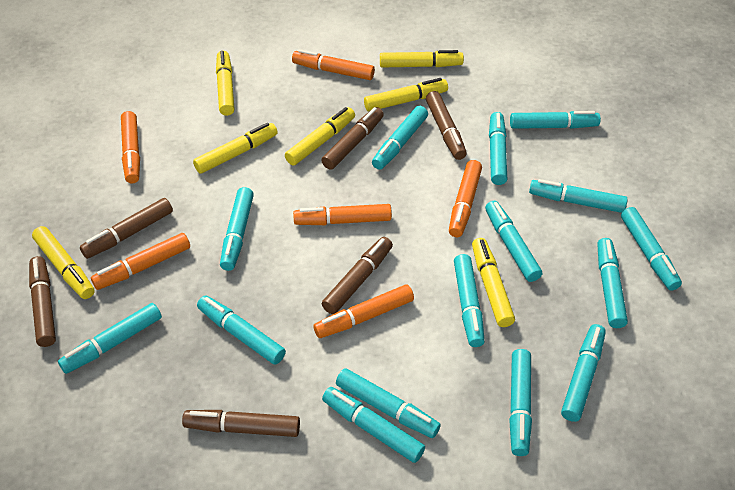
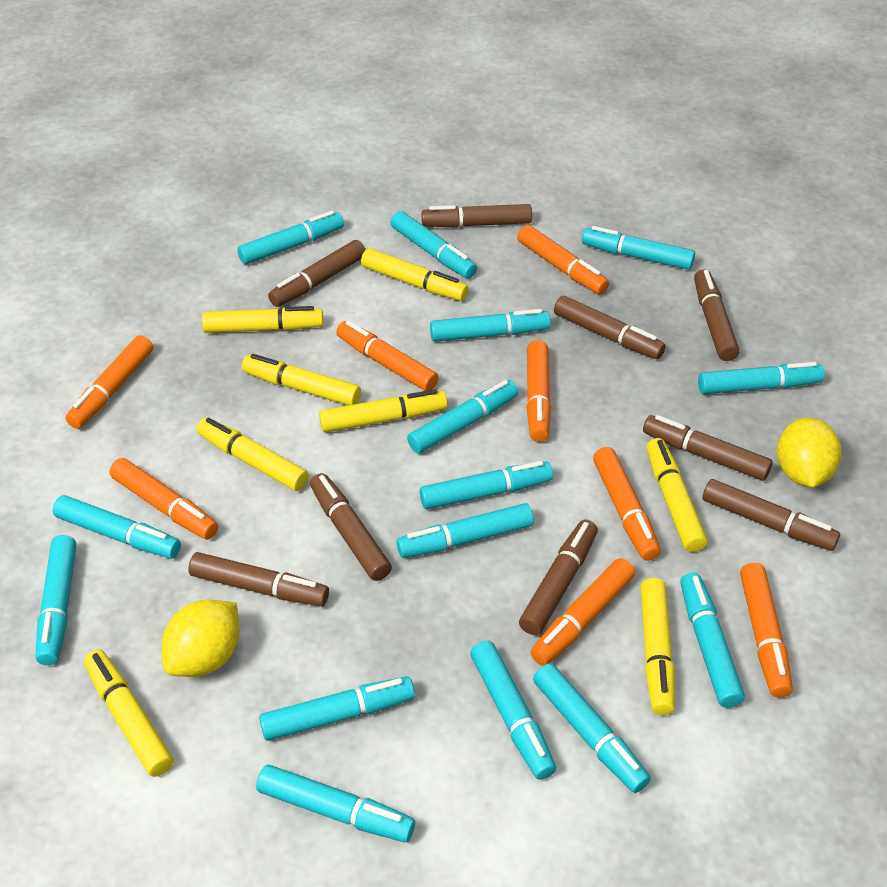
brown marker: [29,256,56,347] [80,198,173,259] [182,410,300,437] [321,107,384,170] [322,237,393,314] [426,91,467,160] = 6 -> [188,552,329,606] [268,240,366,307] [310,473,392,581] [422,204,532,228] [519,520,598,635] [554,296,666,359] [643,415,773,481] [694,269,739,361] [702,479,840,551] = 9
orange marker: [91,233,190,290] [121,111,140,183] [292,49,375,80] [293,204,392,225] [313,284,414,338] [449,160,482,237] = 6 -> [65,335,153,429] [110,458,218,540] [336,321,439,391] [517,225,609,294] [526,340,551,442] [530,558,635,666] [593,447,661,561] [740,563,793,698] = 8
yellow lemon: none = 0 -> [162,600,240,677] [777,418,842,487] = 2
yellow marker: [32,226,95,299] [193,123,278,174] [216,51,235,116] [285,107,355,165] [364,78,448,112] [380,50,464,68] [472,238,515,327] = 7 -> [84,649,173,777] [197,417,309,491] [202,306,323,333] [242,354,361,405] [319,389,447,433] [361,248,468,301] [640,578,675,715] [646,438,707,552] = 8

